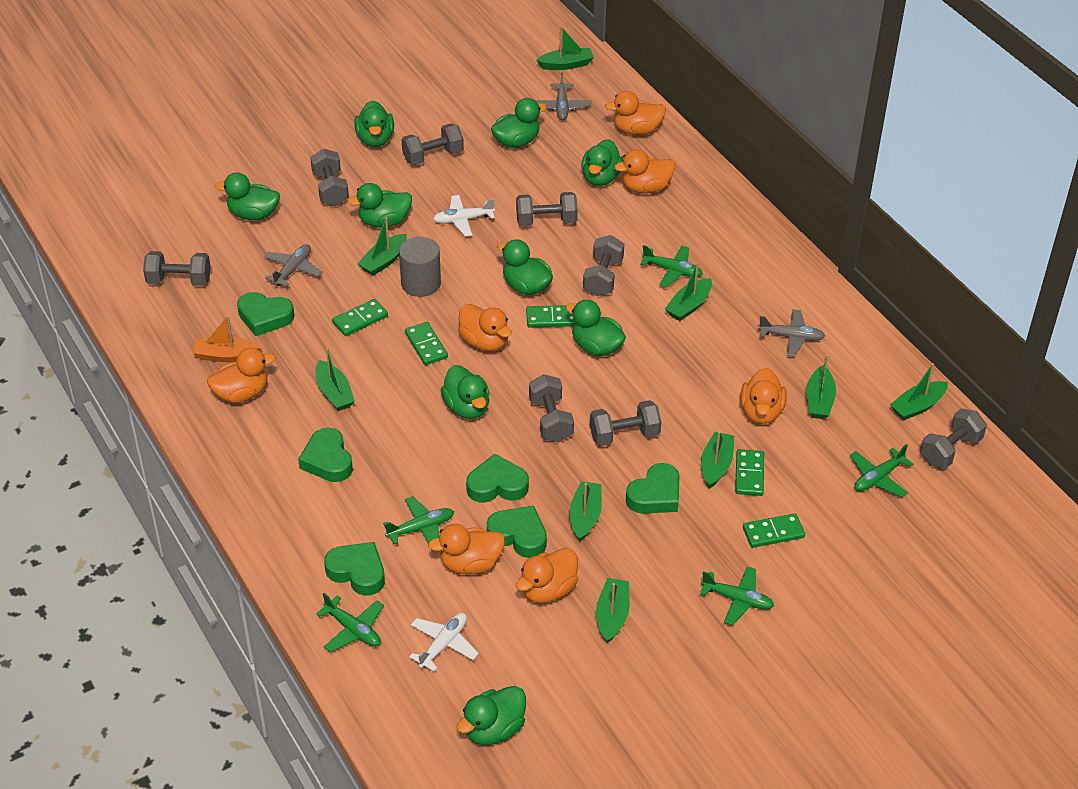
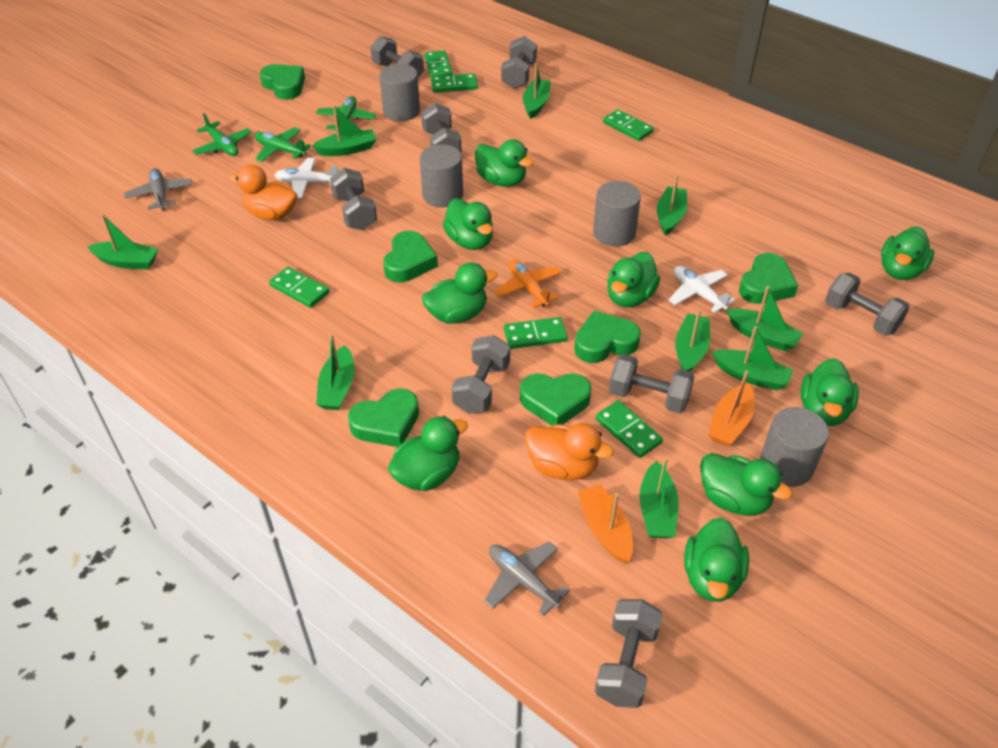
green domino: [332,299,388,336] [405,322,448,365] [526,305,576,327] [735,449,764,496] [743,513,805,548] = 5 -> [269,267,329,308] [425,50,453,77] [431,73,478,93] [504,317,568,349] [596,400,663,458] [603,109,654,141] = 6
green plane: [316,593,384,653] [383,496,454,551] [640,245,703,288] [700,566,774,626] [850,444,913,497] = 5 -> [192,113,252,156] [255,127,311,162] [316,96,376,133] = 3
grey cylinder: [399,237,441,297] = 1 -> [380,64,420,121] [420,144,463,207] [593,181,641,246] [760,407,829,487] = 4
grey plane: [264,244,323,287] [535,73,591,120] [758,309,825,357] = 3 -> [124,168,192,211] [484,542,570,616] = 2
orange boat: [193,316,262,362] = 1 -> [578,484,633,563] [708,370,755,447] = 2
orange duck: [207,348,275,403] [428,524,505,574] [458,304,512,351] [516,548,578,603] [605,91,666,135] [614,150,675,194] [740,368,787,424] = 7 -> [229,165,298,220] [525,423,614,480] = 2
orange plane: none = 0 -> [494,259,561,308] = 1

